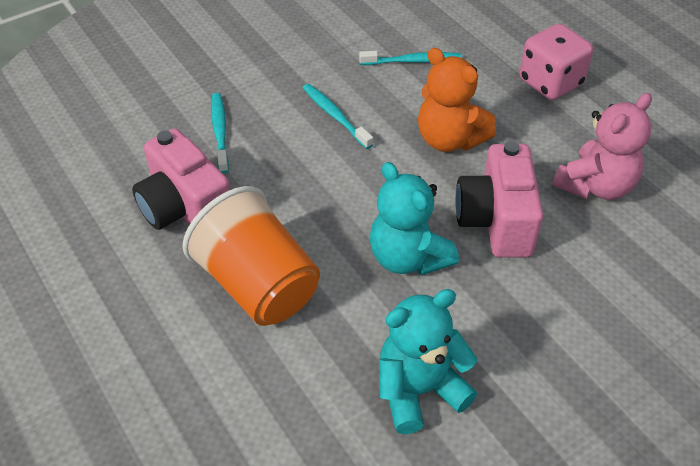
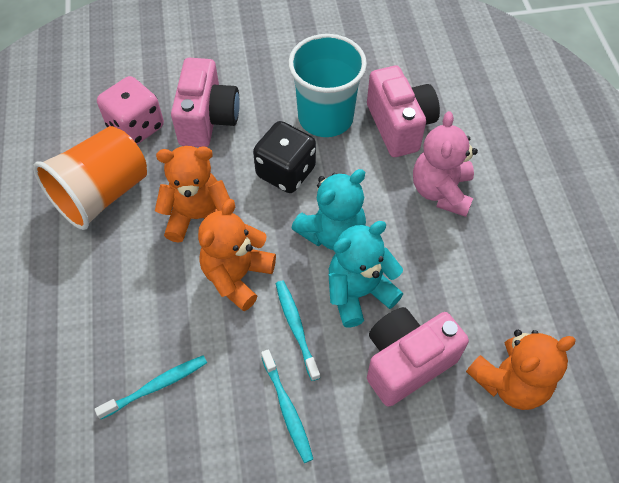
black dice: none = 0 -> [253,121,316,193] = 1
orange teddy bear: [418,48,496,152] = 1 -> [155,146,230,243] [198,199,276,311] [466,330,576,410] = 3
pink camera: [132,128,231,230] [455,141,543,258] = 2 -> [171,58,240,147] [367,66,440,157] [367,307,469,407] = 3
turquoise cup: none = 0 -> [288,34,367,137] = 1

